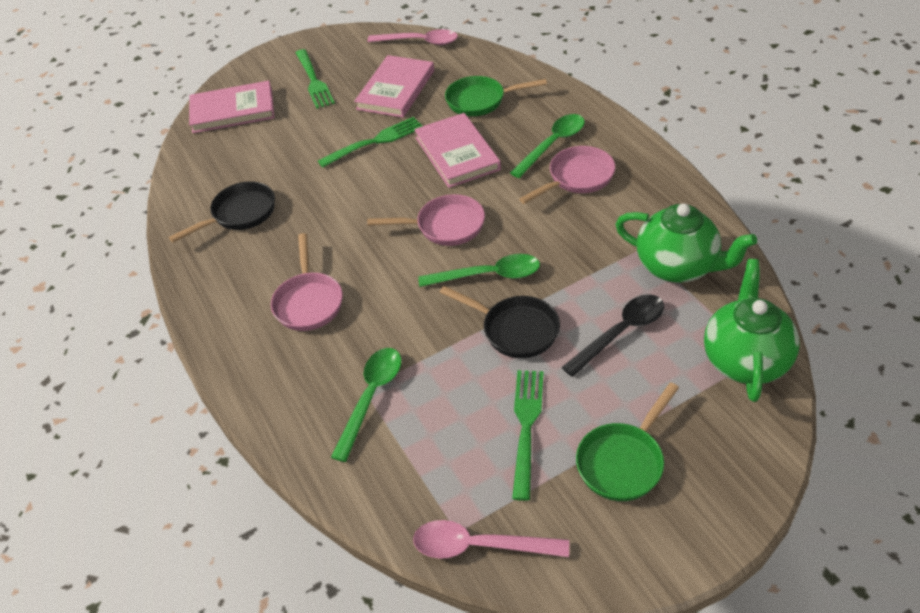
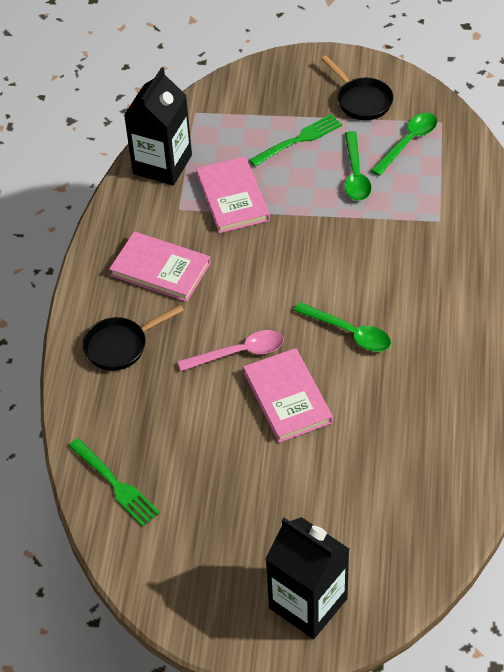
black carton: none = 0 -> [124,67,192,185] [265,517,349,639] = 2
black spoon: [562,294,664,377] = 1 -> none = 0
green fork: [296,49,335,109] [318,117,422,167] [512,370,544,501] = 3 -> [69,438,160,526] [249,114,342,167] = 2
green pan: [445,76,547,116] [576,382,679,501] = 2 -> none = 0
green teapot: [615,204,757,283] [704,259,800,402] = 2 -> none = 0
pink pan: [271,233,343,331] [367,194,485,246] [519,146,615,204] = 3 -> none = 0
pink spoon: [367,29,458,45] [413,520,569,559] = 2 -> [178,330,284,371] = 1

